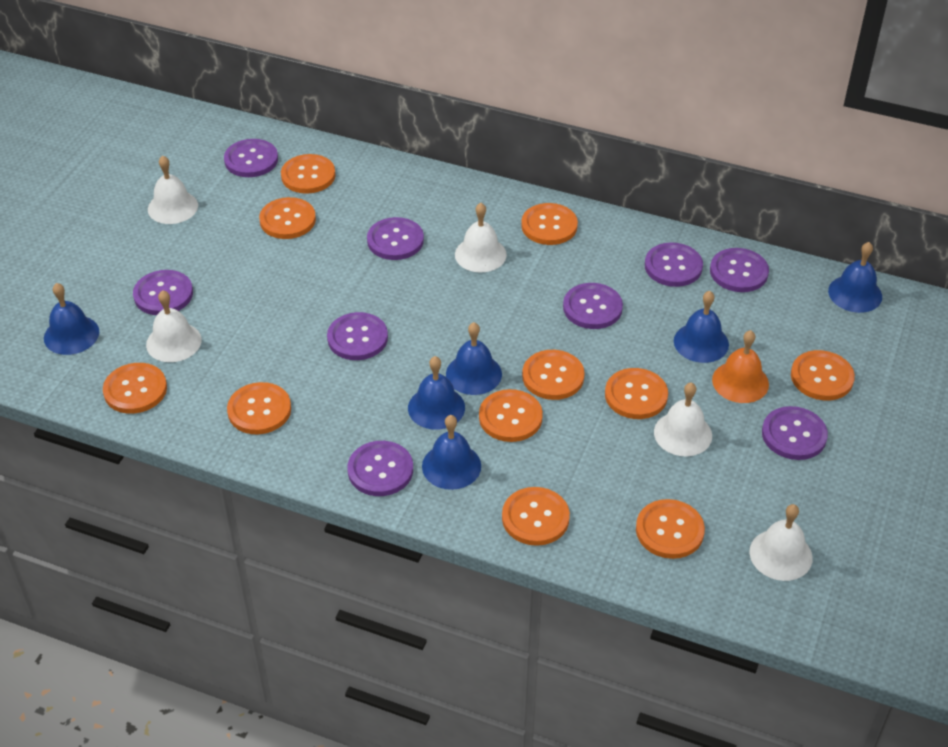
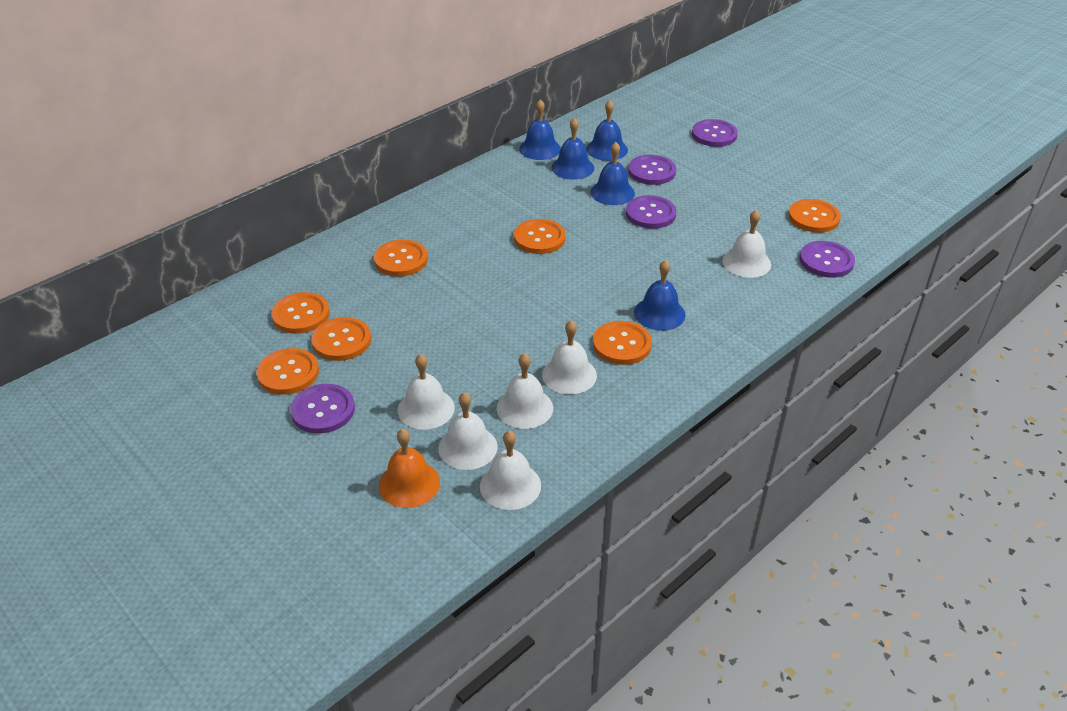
blue bell: [44,283,99,355] [408,356,465,430] [422,415,481,490] [446,322,502,395] [674,291,729,363] [828,242,882,313] = 6 -> [519,99,561,160] [552,118,594,180] [586,100,628,161] [590,142,635,205] [634,260,686,331] = 5
orange button: [103,363,167,414] [227,382,291,434] [259,197,316,239] [281,154,336,194] [479,389,543,442] [502,487,570,546] [521,203,578,245] [522,350,585,400] [605,368,668,419] [636,499,705,559] [791,350,855,400] = 11 -> [257,348,319,395] [271,292,330,334] [312,317,371,361] [374,240,428,276] [514,219,566,254] [593,321,652,365] [788,199,841,233] = 7
purple button: [133,270,193,315] [224,139,278,177] [327,312,388,360] [347,441,413,496] [367,217,424,260] [563,283,623,329] [645,242,703,287] [710,248,769,292] [762,406,828,460] = 9 -> [290,384,355,434] [626,195,676,229] [628,155,676,185] [692,119,738,147] [800,241,855,278] = 5
white bell: [146,290,202,362] [148,156,198,224] [455,203,507,272] [654,382,712,456] [749,504,813,581] = 5 -> [398,354,455,430] [438,392,498,470] [480,431,541,510] [496,353,553,429] [542,320,597,394] [722,210,771,278] = 6

